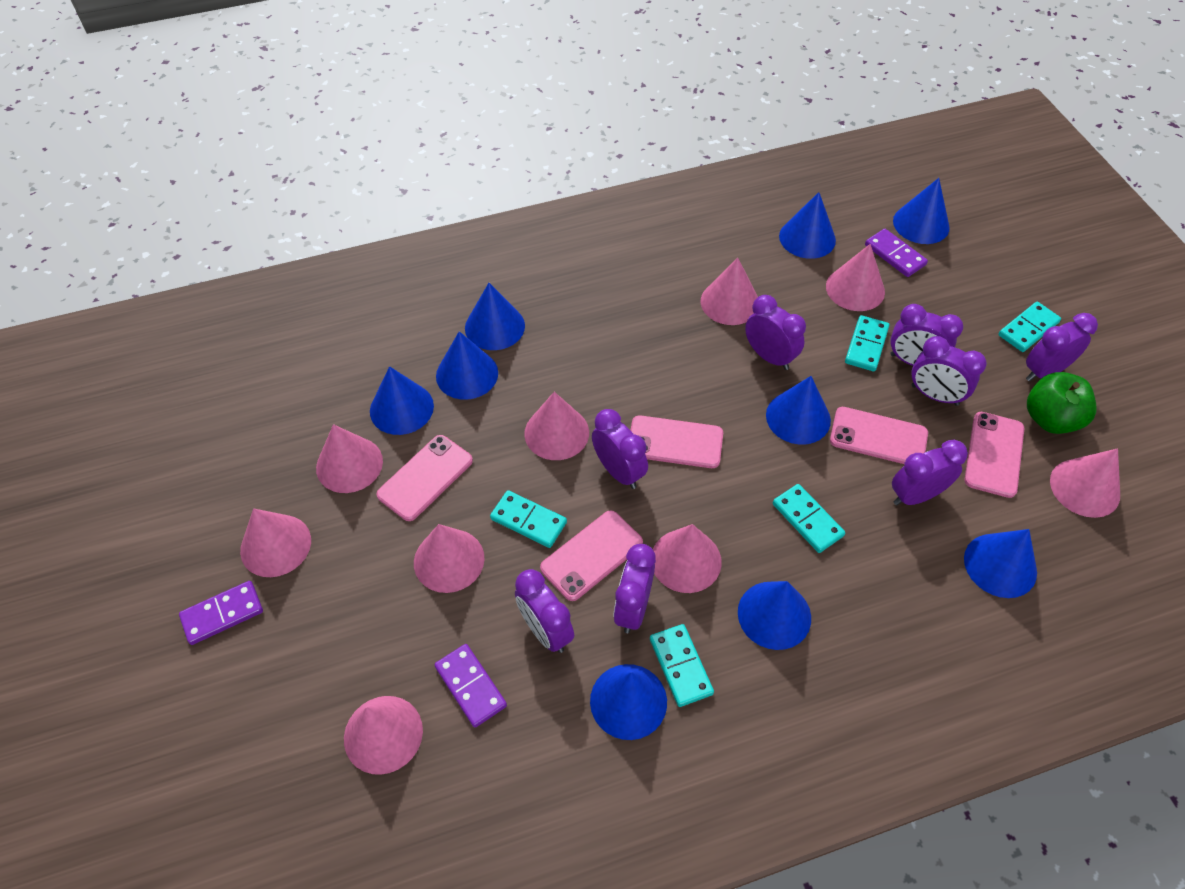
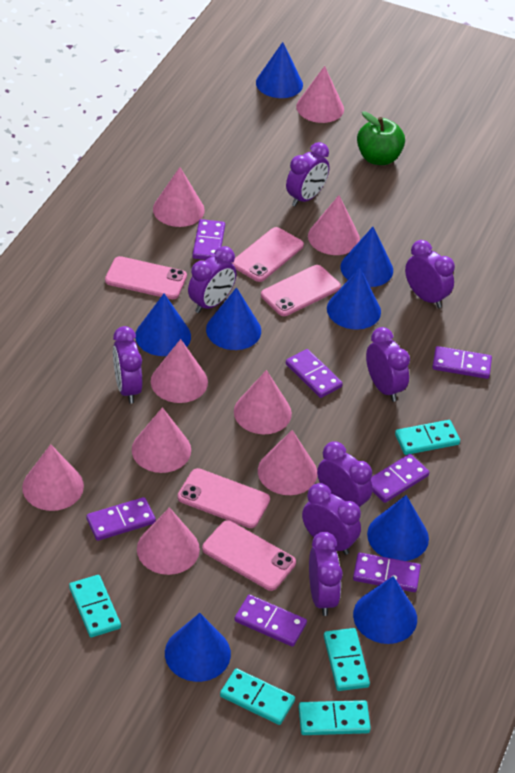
blue cone: [370,366,434,435] [436,331,498,400] [465,283,525,350] [590,664,667,740] [738,581,811,650] [766,376,831,445] [779,192,836,259] [893,178,950,244] [964,529,1037,598] = 9 -> [135,294,191,356] [165,613,231,682] [206,287,261,350] [256,42,303,98] [327,268,381,330] [341,227,393,287] [353,576,417,644] [367,495,429,561] = 8
purple domino: [179,581,263,645] [434,644,507,727] [865,229,928,277] = 3 -> [86,497,156,541] [192,219,225,260] [234,595,307,647] [286,349,343,398] [353,553,421,592] [371,454,429,503] [432,346,492,379] = 7

